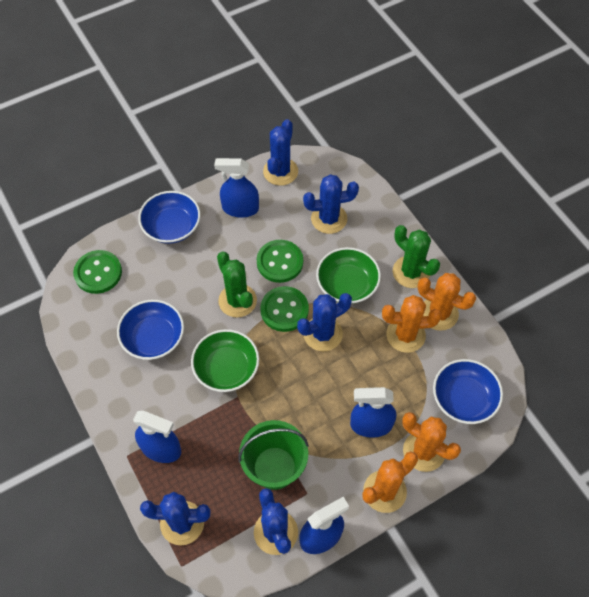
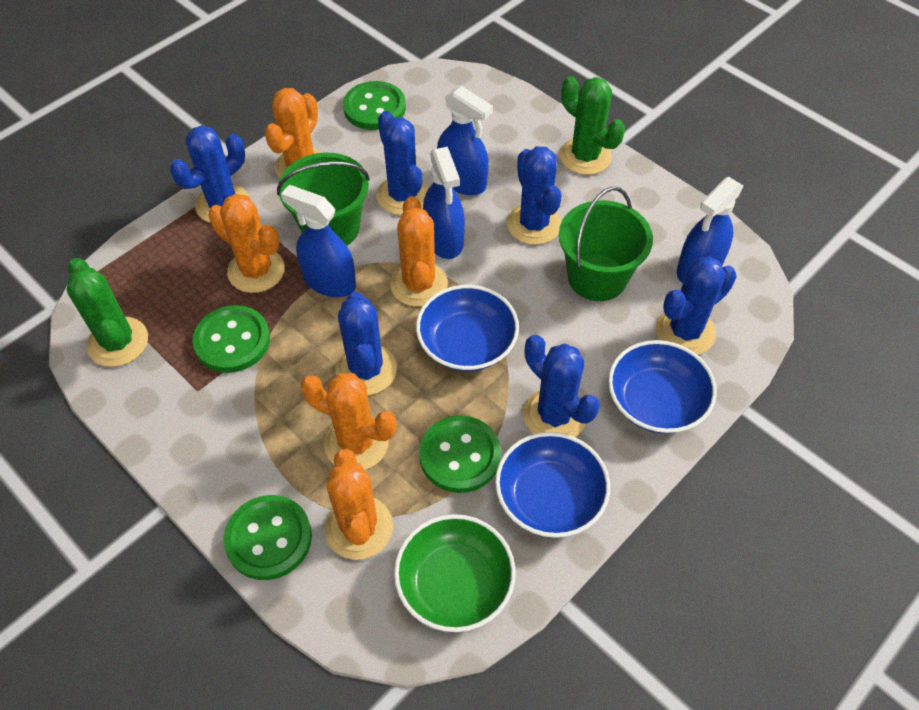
blue cactus: [140,492,210,546] [254,488,298,555] [263,119,298,186] [297,293,352,351] [303,174,359,234] = 5 -> [170,125,249,223] [335,292,397,395] [376,111,429,215] [507,146,562,245] [523,335,600,437] [656,256,737,355] = 6
green bowl: [191,329,259,392] [316,247,381,304] = 2 -> [394,514,516,632] = 1
green bucket: [238,420,309,490] = 1 -> [277,153,370,246] [559,186,653,301] = 2
green button: [73,250,122,294] [257,240,303,283] [260,286,309,332] = 3 -> [192,305,270,373] [224,495,312,580] [343,81,406,130] [419,415,501,493] = 4
orange cactus: [362,451,418,513] [382,295,442,353] [402,412,461,472] [417,273,476,331] = 4 -> [208,194,285,293] [265,88,322,178] [301,373,397,470] [325,449,393,560] [390,196,448,307] = 5

